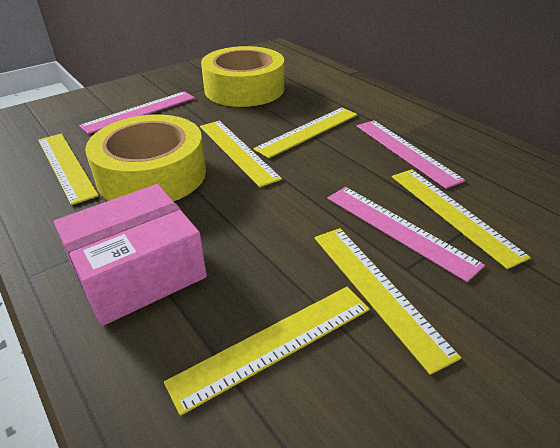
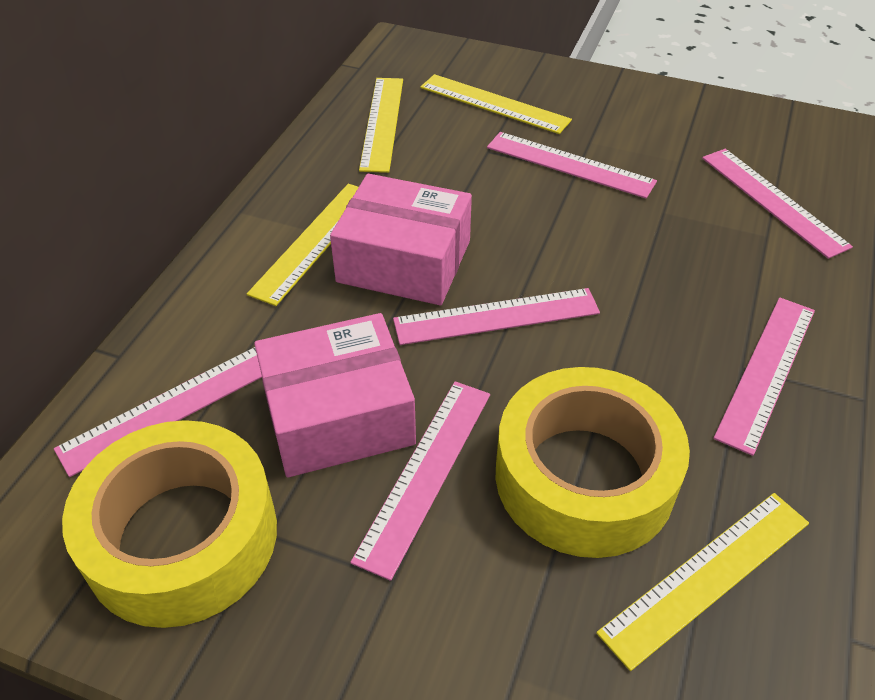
pink box: [54,184,207,326] = 1 -> [254,313,416,477] [330,174,472,305] = 2
pink ruler: [79,91,195,134] [327,187,485,282] [357,120,465,189] = 3 -> [54,347,262,477] [350,381,490,581] [393,288,600,345] [487,132,657,199] [702,149,853,259] [713,298,815,456] = 6
yellow ruler: [38,134,99,205] [164,287,370,416] [200,121,282,187] [253,108,358,158] [314,228,461,375] [392,169,531,269] = 6 -> [247,184,359,306] [359,78,403,173] [420,74,572,134] [596,493,809,671] = 4

